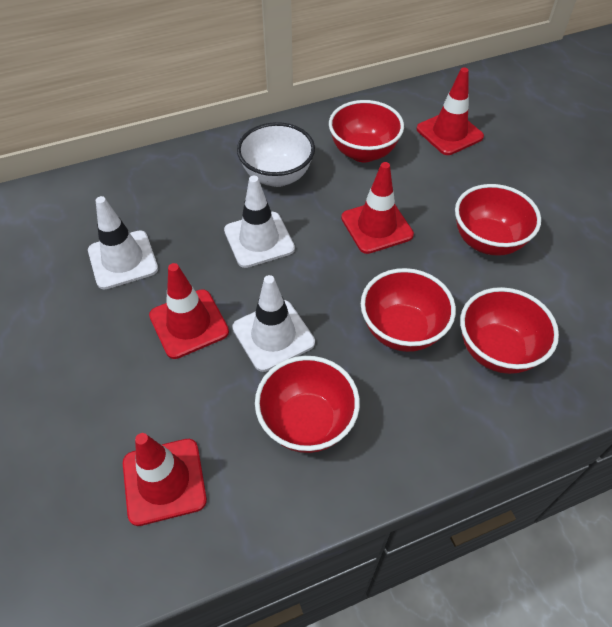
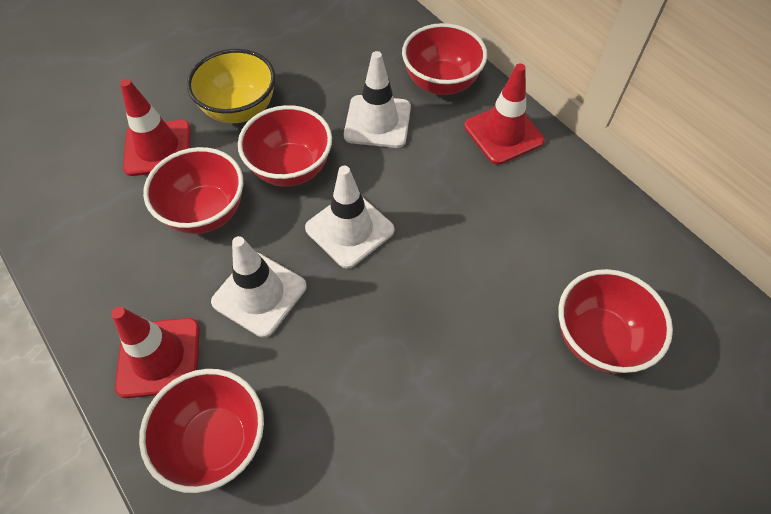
red traffic cone: [123,433,207,526] [149,263,229,359] [341,162,414,254] [417,67,484,155] = 4 -> [111,307,200,398] [120,79,191,176] [464,64,545,165] = 3
white bowl: [237,122,315,187] = 1 -> none = 0
yellow bowl: none = 0 -> [187,49,275,123] = 1

